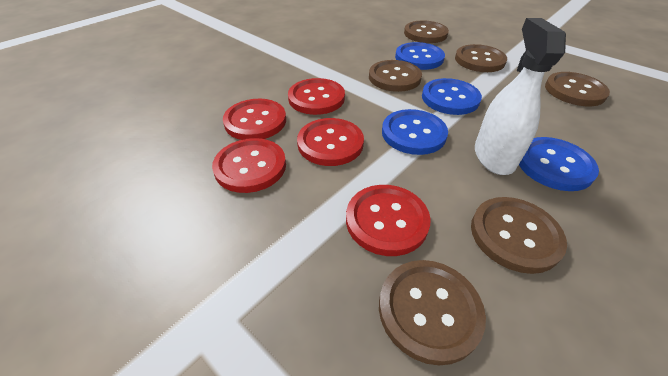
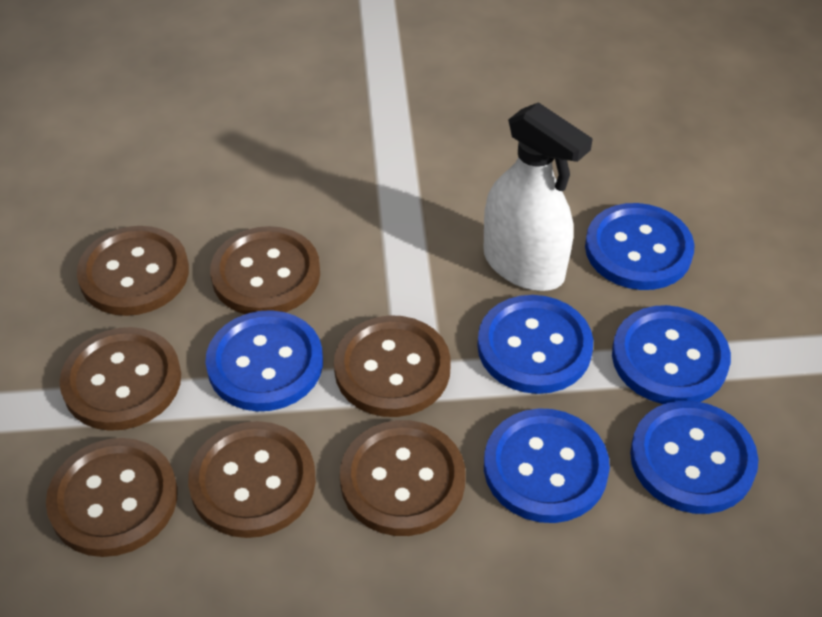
blue button: [382,109,448,155] [395,42,445,70] [422,78,482,115] [519,137,599,191] = 4 -> [205,310,323,411] [477,295,593,394] [484,408,610,523] [585,203,694,290] [612,305,731,404] [630,401,758,514] = 6
brown button: [369,60,422,92] [379,260,486,366] [404,21,449,43] [455,44,507,72] [471,197,567,274] [545,72,610,106] = 6 -> [46,438,178,557] [59,327,181,431] [77,226,189,316] [188,421,316,538] [210,226,320,314] [334,315,451,417] [340,420,466,536] = 7
red button: [212,138,286,193] [223,99,286,140] [288,78,345,115] [297,118,364,166] [346,185,431,256] = 5 -> none = 0

